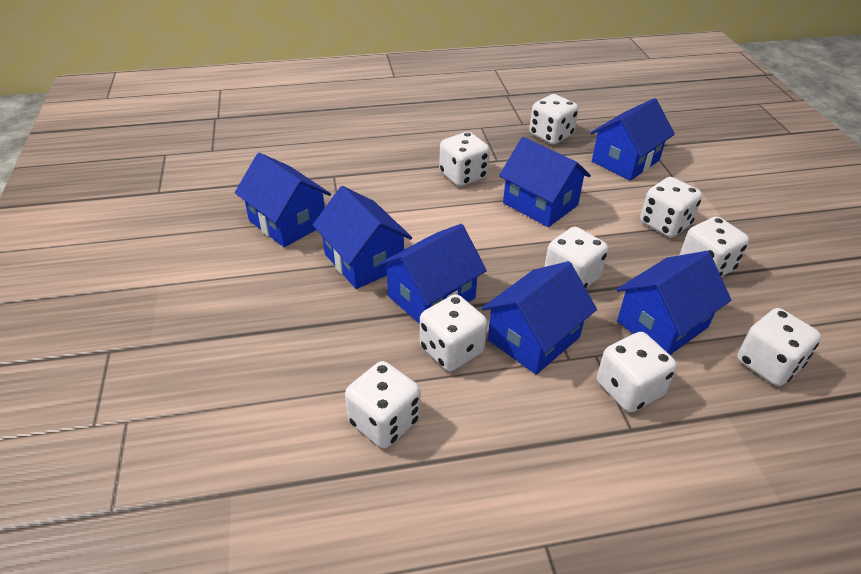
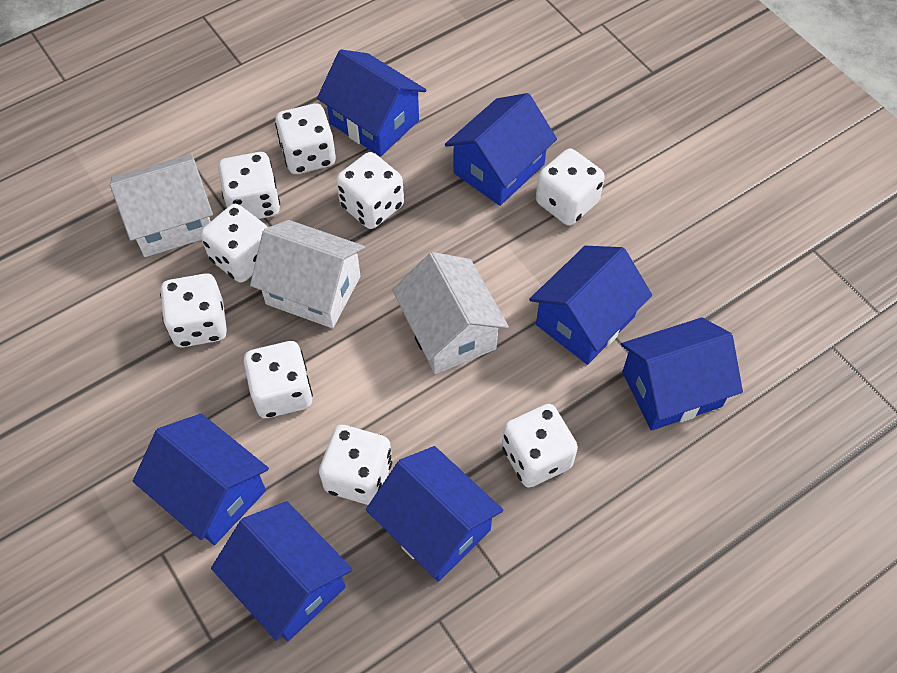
white house: none = 0 -> [110,154,213,257] [250,220,365,328] [392,252,509,374] = 3

